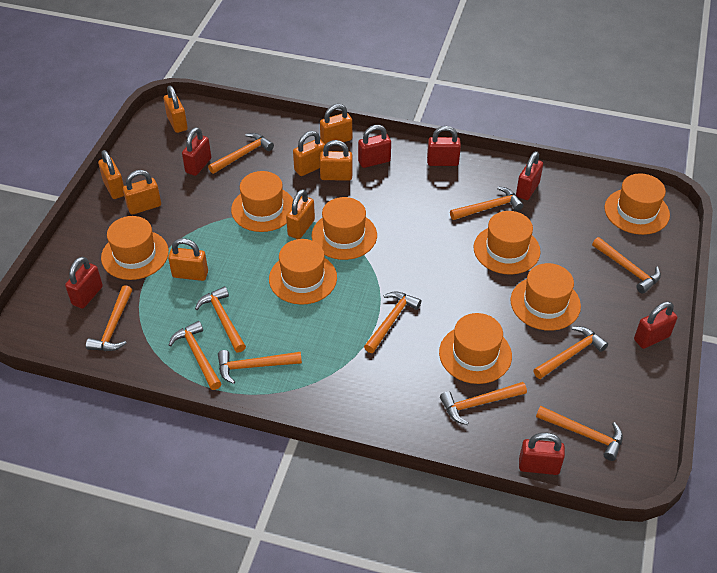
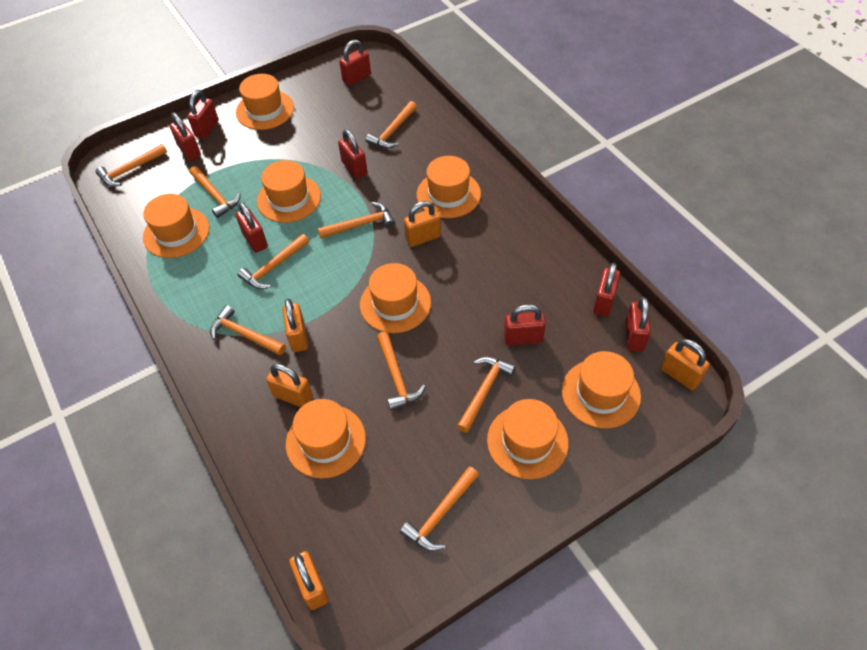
orange hammer: [86,285,132,351] [169,321,222,390] [195,286,246,352] [208,133,274,174] [218,350,302,384] [364,291,421,353] [440,382,527,425] [450,187,523,220] [533,326,608,379] [536,406,623,461] [592,237,661,294] = 11 -> [96,144,167,187] [189,166,241,218] [210,305,286,355] [238,234,309,289] [318,202,395,239] [366,101,417,149] [377,332,426,411] [400,466,479,551] [457,357,516,433] = 9
orange padlock: [98,150,124,199] [123,170,161,215] [164,86,188,133] [168,238,208,281] [286,189,315,239] [293,131,325,176] [320,104,352,144] [320,140,353,181] = 8 -> [266,364,313,407] [282,299,308,352] [289,551,329,610] [404,201,441,247] [661,339,710,390] = 5
red padlock: [65,256,103,309] [182,127,211,176] [358,125,391,168] [427,126,461,166] [516,151,543,200] [519,433,565,475] [634,301,677,349] = 7 -> [170,112,201,161] [187,90,219,139] [236,202,268,253] [338,129,368,178] [339,40,371,86] [504,304,546,346] [593,263,620,317] [625,297,651,351] = 8

